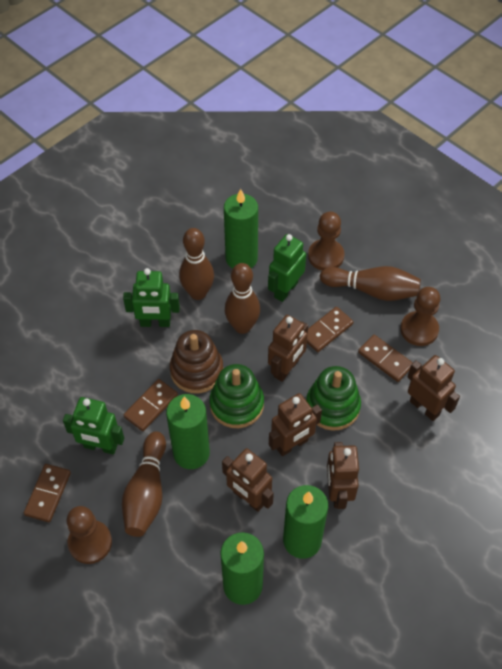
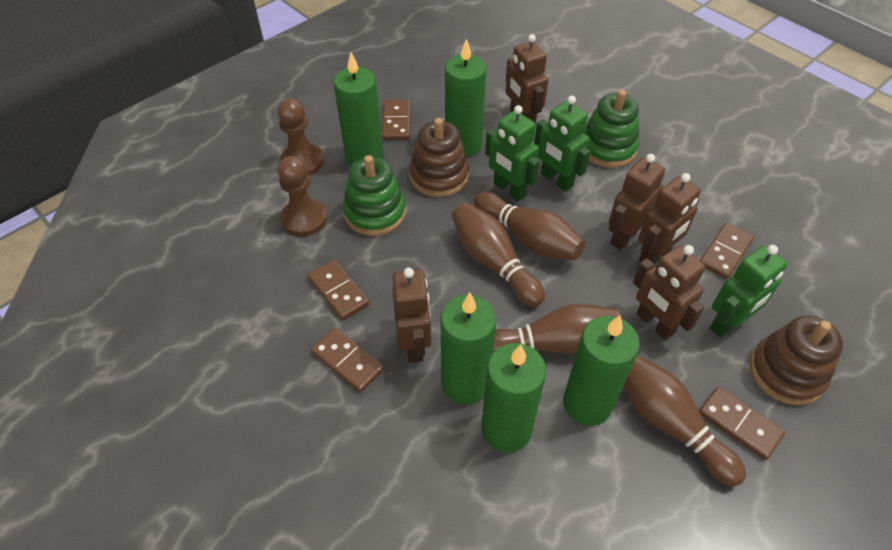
brown domino: [24,464,71,522] [124,379,178,431] [307,307,353,352] [358,335,413,382] = 4 -> [308,260,370,320] [311,328,385,393] [382,100,410,140] [699,386,785,460] [700,223,754,279] = 5
brown pawn: [67,506,112,564] [308,212,344,270] [400,287,440,346] = 3 -> [277,98,324,176] [278,156,327,237] = 2
brown stacking toy: [170,330,223,394] = 1 -> [409,118,469,197] [750,315,843,405] = 2
green candle: [166,394,210,469] [220,532,264,605] [224,189,258,269] [283,485,328,559] = 4 -> [333,53,383,166] [441,292,497,405] [445,38,486,157] [481,343,546,453] [563,315,640,426] = 5

